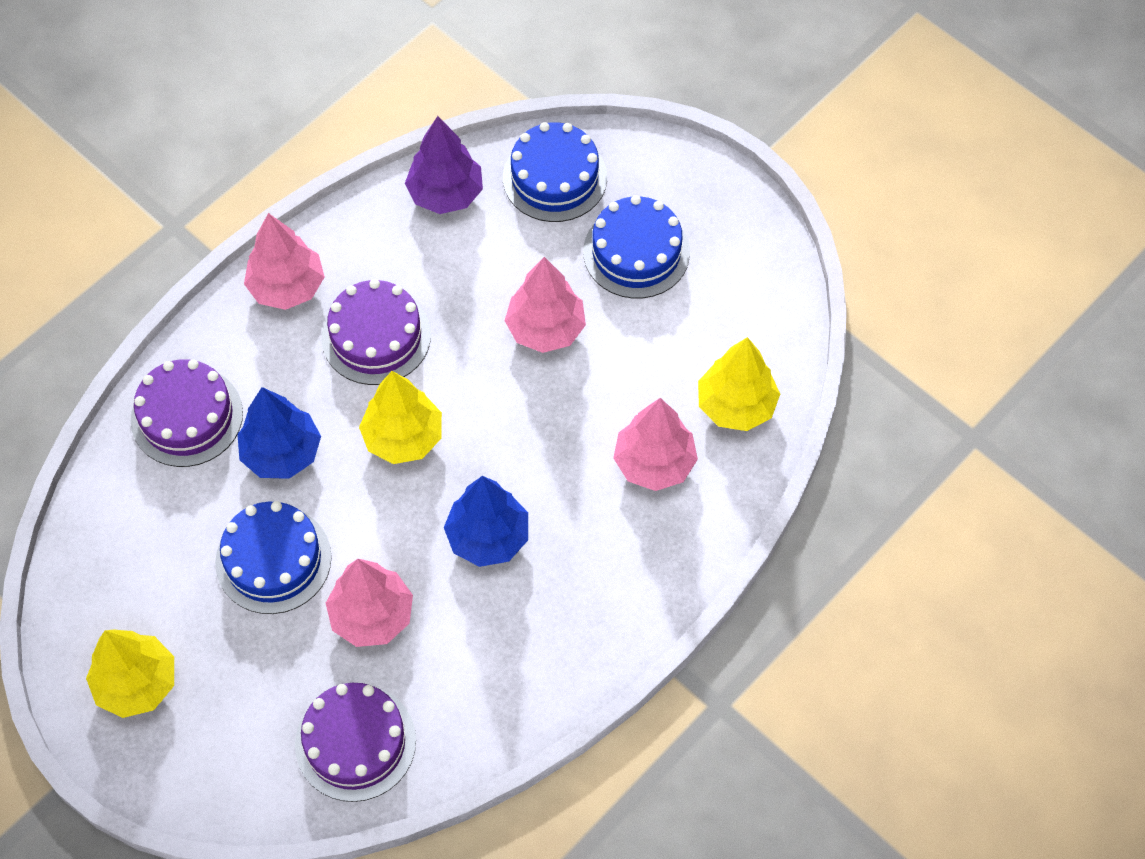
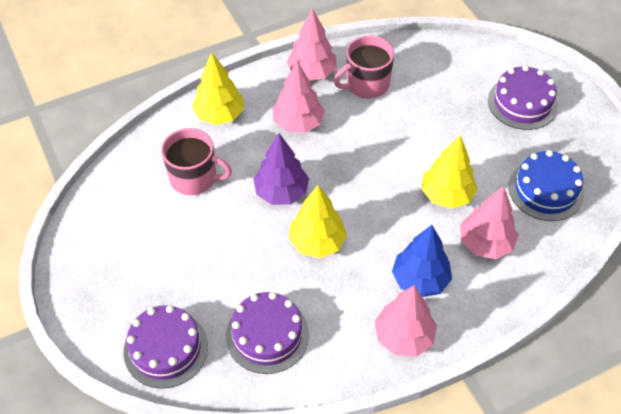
blue cake: [215,501,332,614] [503,122,607,222] [583,195,690,299] = 3 -> [509,150,584,221] = 1
blue tree: [237,387,321,479] [444,476,528,567] = 2 -> [392,225,452,297] = 1
pink mug: none = 0 -> [161,128,232,195] [334,35,394,99] = 2

